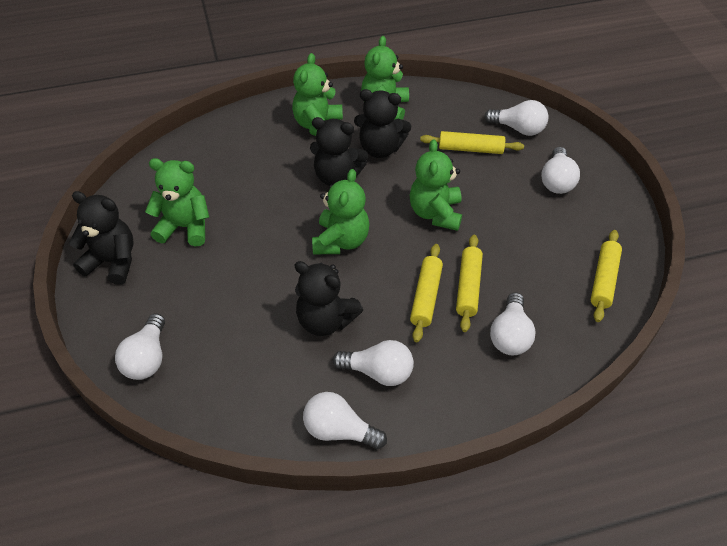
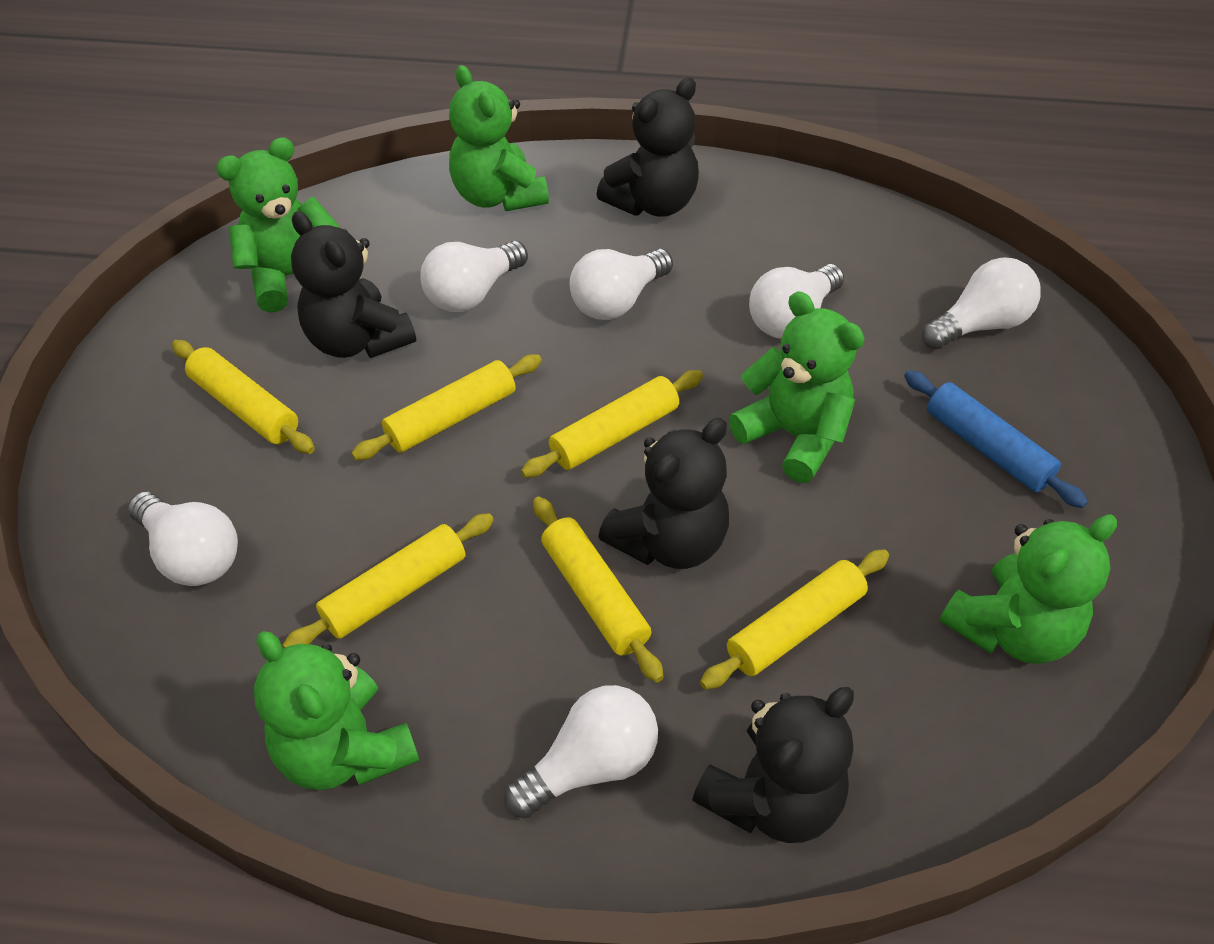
blue rolling pin: none = 0 -> [904,370,1088,508] = 1
yellow rolling pin: [410,244,443,342] [420,131,524,154] [456,235,483,332] [591,230,622,322] = 4 -> [172,340,315,454] [283,513,494,648] [351,355,542,460] [521,370,703,478] [533,497,664,683] [700,549,889,690] = 6

